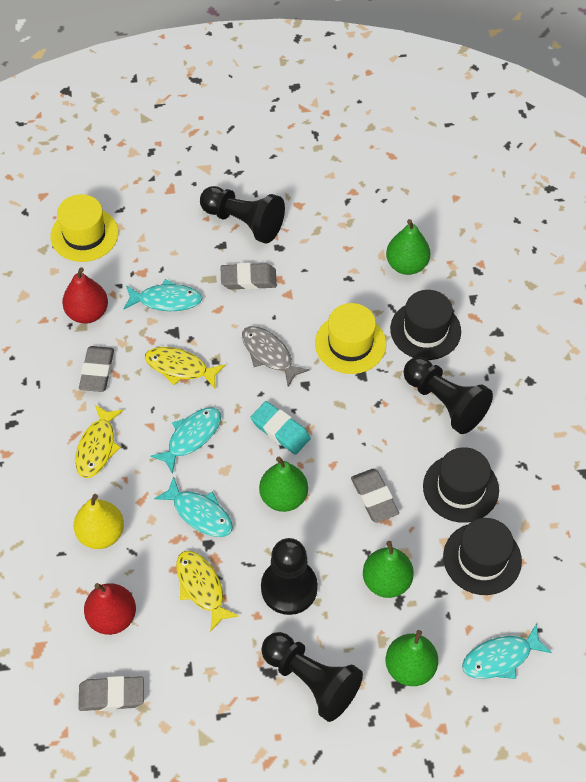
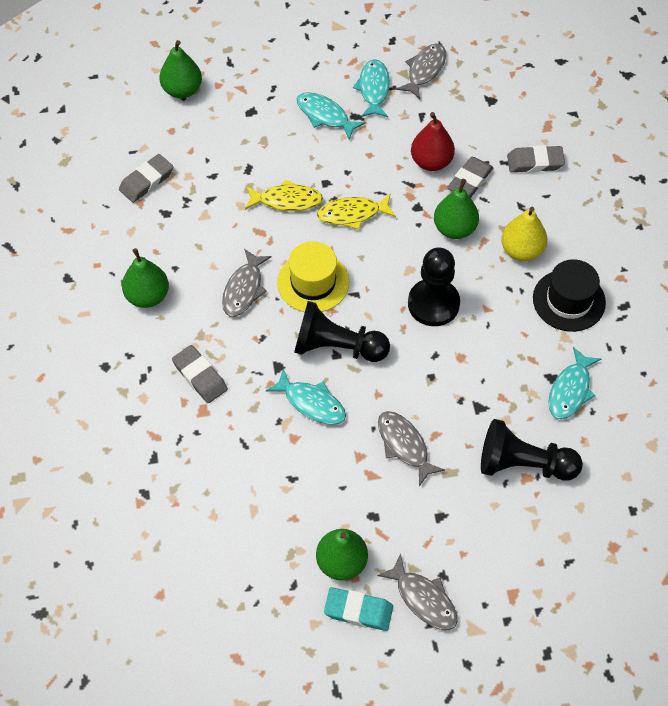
black hat: [390,290,461,360] [423,447,499,523] [443,518,522,595] = 3 -> [533,259,606,332] = 1
black pawn: [200,186,285,244] [261,538,318,615] [261,632,363,722] [403,357,493,434] = 4 -> [294,301,390,362] [408,248,460,326] [481,419,583,481] = 3
grey fish: [242,326,310,387] = 1 -> [222,249,272,317] [377,554,458,630] [378,411,445,486] [396,44,446,99] = 4
red pear: [62,267,108,324] [84,583,136,635] = 2 -> [411,112,455,171] = 1
yellow fish: [75,405,123,478] [145,347,225,388] [176,551,239,632] = 3 -> [245,179,323,211] [317,193,396,230] = 2
yellow hat: [51,194,118,262] [315,303,386,374] = 2 -> [277,241,349,312] = 1

